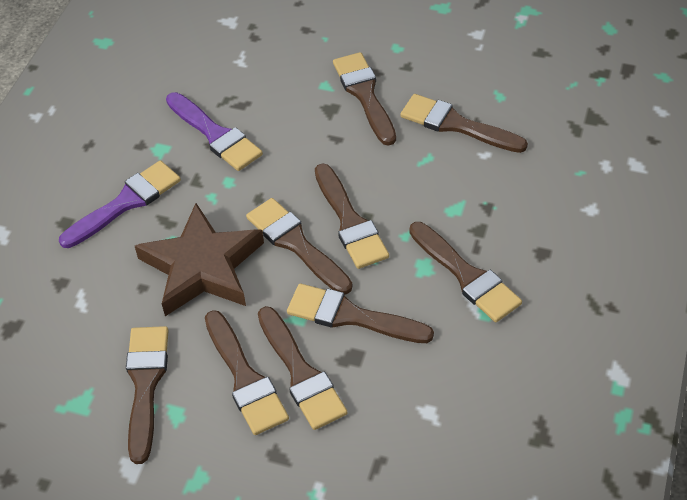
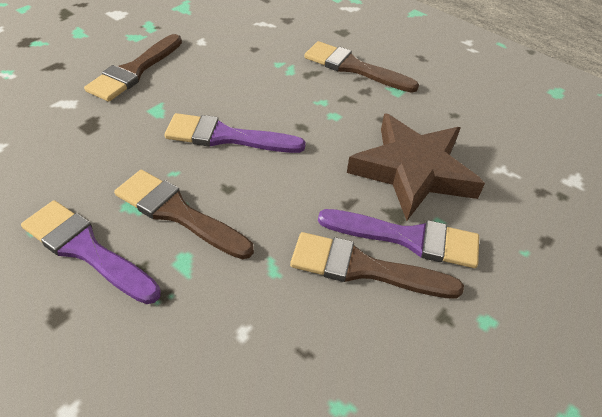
brown brush: [126,326,169,464] [205,310,289,435] [246,198,352,294] [258,306,347,430] [287,284,434,343] [315,163,389,269] [333,52,396,146] [400,94,528,153] [409,222,522,322] = 9 -> [84,34,182,102] [114,170,254,259] [290,232,464,299] [304,41,419,93] = 4
purple brush: [59,160,181,248] [166,92,263,171] = 2 -> [21,200,161,304] [165,113,306,153] [318,209,479,268] = 3

